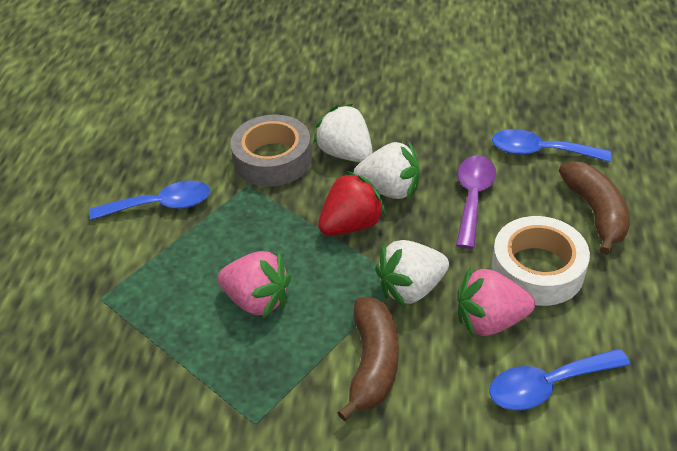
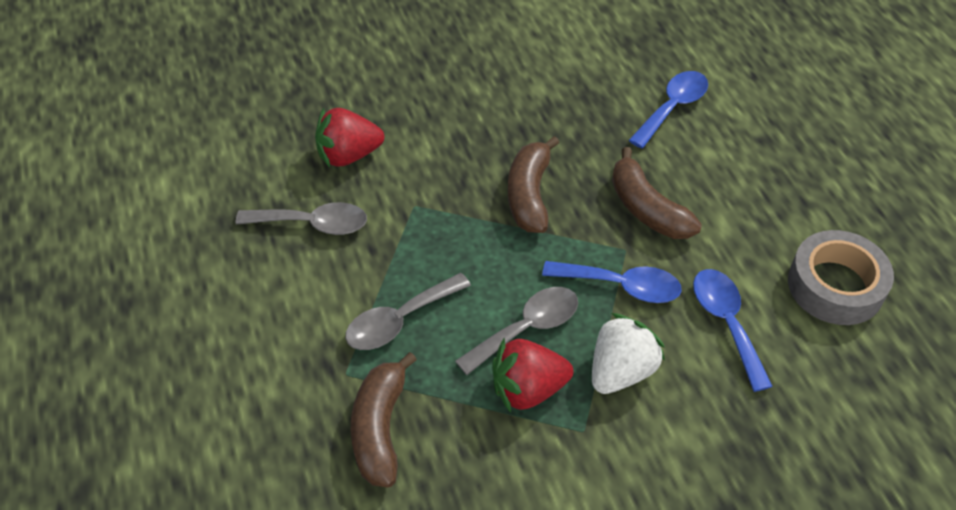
brown banana: [337,298,399,421] [559,161,630,255] = 2 -> [350,352,417,487] [508,136,559,233] [612,147,702,239] = 3
grey spoon: none = 0 -> [235,202,367,235] [345,273,471,350] [455,287,578,375] = 3
pink strawberry: [217,251,291,318] [457,267,535,338] = 2 -> none = 0
purple spoon: [456,156,496,249] = 1 -> none = 0
red strawberry: [318,171,386,236] = 1 -> [315,108,384,167] [492,338,573,413] = 2
white strawberry: [313,103,373,162] [354,142,419,199] [375,240,449,307] = 3 -> [592,313,665,394] = 1
white tape: [491,216,590,306] = 1 -> none = 0

